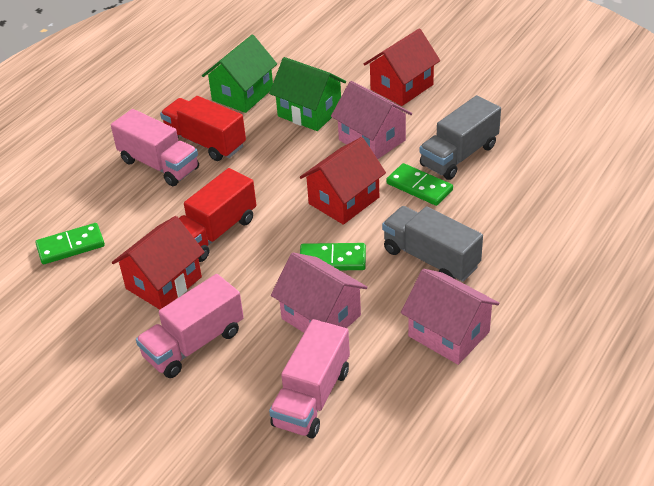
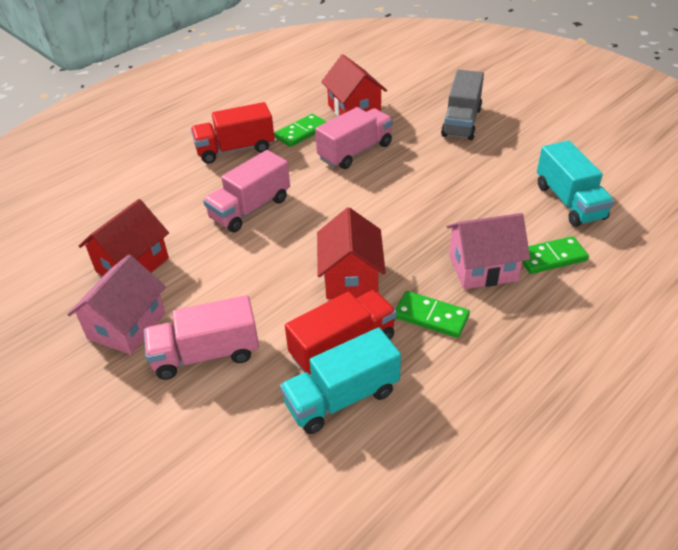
green house: [202,35,277,113] [269,57,346,131] = 2 -> none = 0
grey truck: [382,206,483,282] [419,95,501,180] = 2 -> [441,70,484,140] = 1
pink house: [271,252,368,333] [331,81,412,159] [401,269,499,365] = 3 -> [67,254,166,355] [446,213,530,289] = 2
turquoise truck: none = 0 -> [280,327,401,434] [537,140,614,227] = 2

